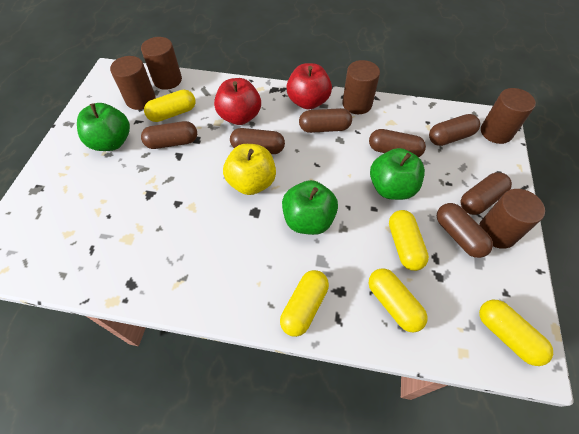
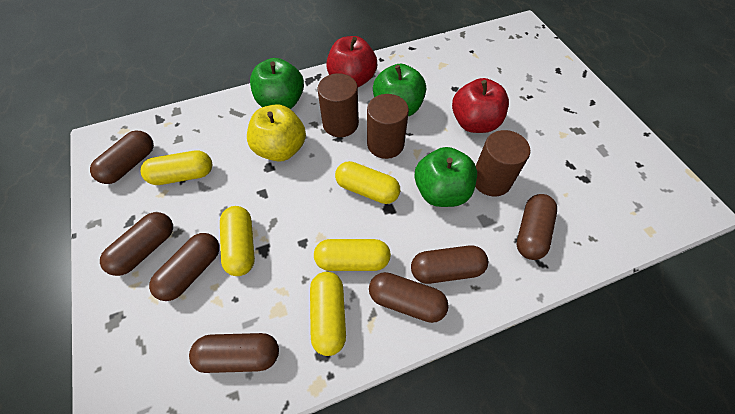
brown cylinder: [110,56,156,110] [141,37,182,90] [342,60,380,114] [479,189,545,249] [481,88,536,144] = 5 -> [318,73,359,137] [367,94,409,159] [475,130,530,196] = 3

